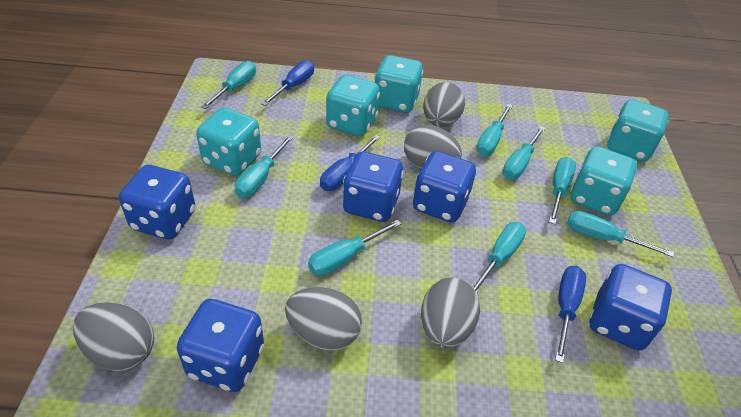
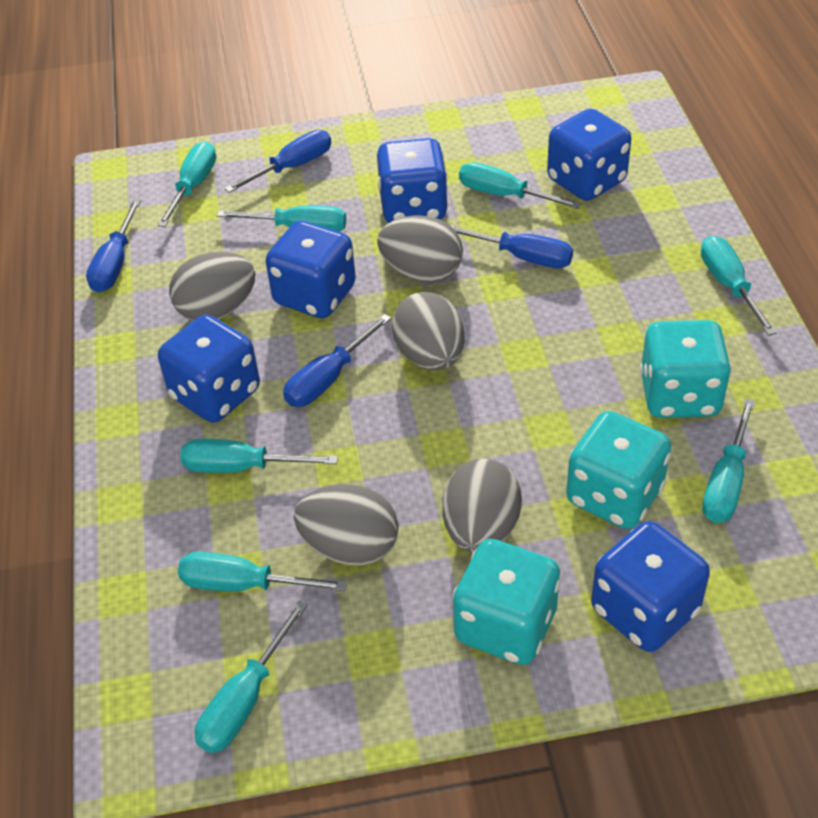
blue screwdriver: [261,60,314,106] [320,135,381,191] [555,266,586,363] = 3 -> [86,199,141,293] [224,130,331,193] [283,314,391,407] [450,225,573,268] = 4
turquoise dice: [196,108,261,176] [326,75,380,136] [375,55,423,113] [570,146,637,216] [607,99,669,162] = 5 -> [453,539,561,665] [566,411,671,529] [640,320,732,418] = 3

